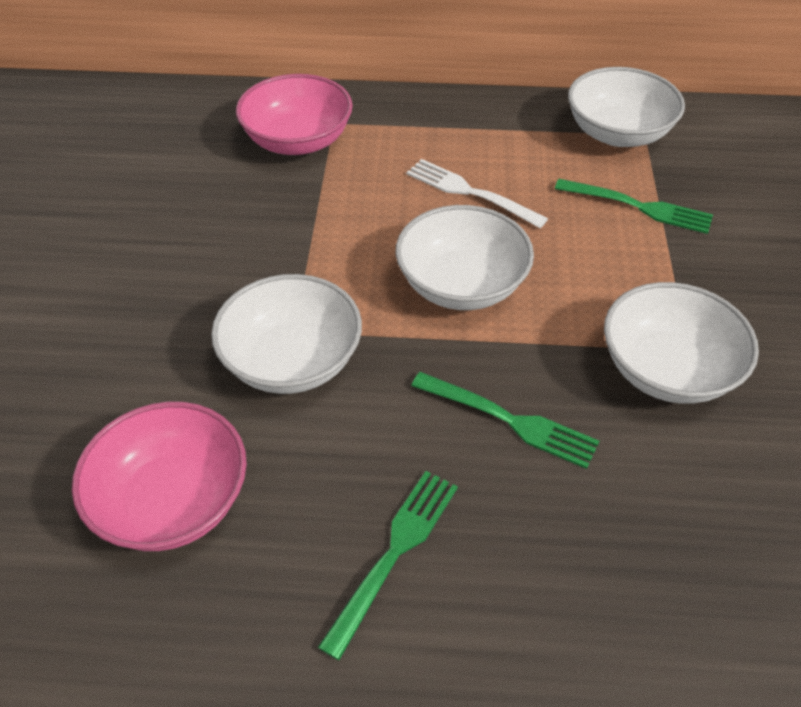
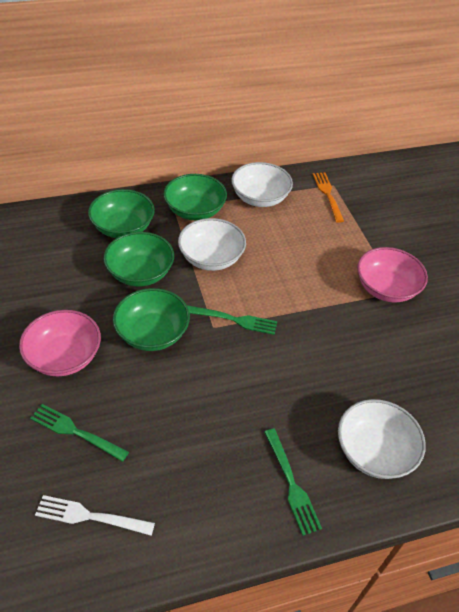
green bowl: none = 0 -> [88,189,155,238] [103,232,174,287] [113,288,190,351] [164,174,227,220] = 4
orange fork: none = 0 -> [313,172,344,223] = 1
white bowl: [211,274,362,394] [395,205,534,310] [568,67,685,147] [604,282,759,404] = 4 -> [178,218,246,271] [231,162,293,207] [338,399,426,479] = 3

